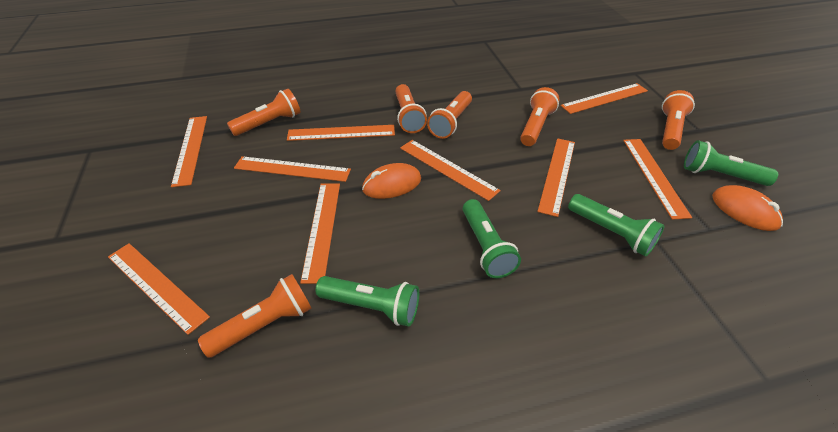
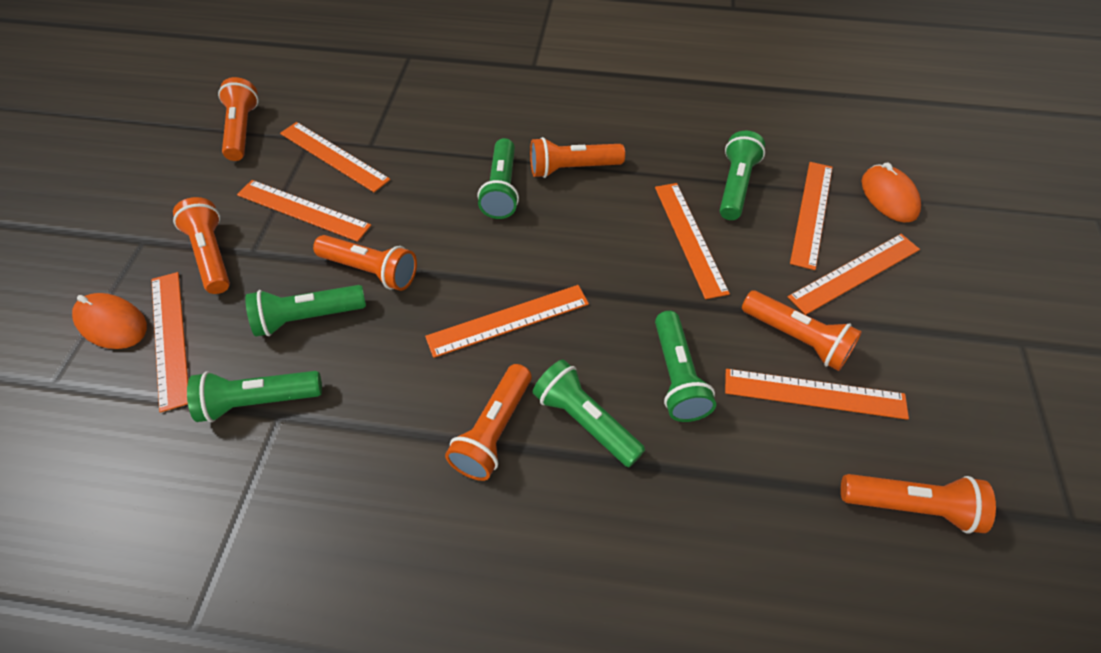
green flashlight: [315,276,419,327] [463,199,521,278] [568,194,665,257] [684,140,778,186] = 4 -> [187,371,322,422] [245,285,366,337] [477,138,519,219] [533,359,645,467] [655,311,716,422] [720,131,765,220] = 6
orange flashlight: [198,274,312,358] [227,89,301,136] [395,84,427,133] [427,91,472,139] [520,87,559,146] [662,90,695,150] = 6 -> [173,197,230,294] [218,77,259,161] [313,235,417,291] [445,364,532,481] [530,137,625,178] [742,291,862,371] [841,474,996,533] = 7
orange ruler: [108,243,210,335] [171,116,207,187] [234,156,351,182] [287,125,395,141] [300,184,340,284] [400,140,501,201] [537,138,575,217] [561,83,648,114] [623,139,692,220] = 9 -> [151,272,188,413] [237,180,371,242] [280,122,390,192] [425,285,589,358] [655,183,730,299] [725,369,909,420] [788,234,920,315] [790,162,833,270] = 8

